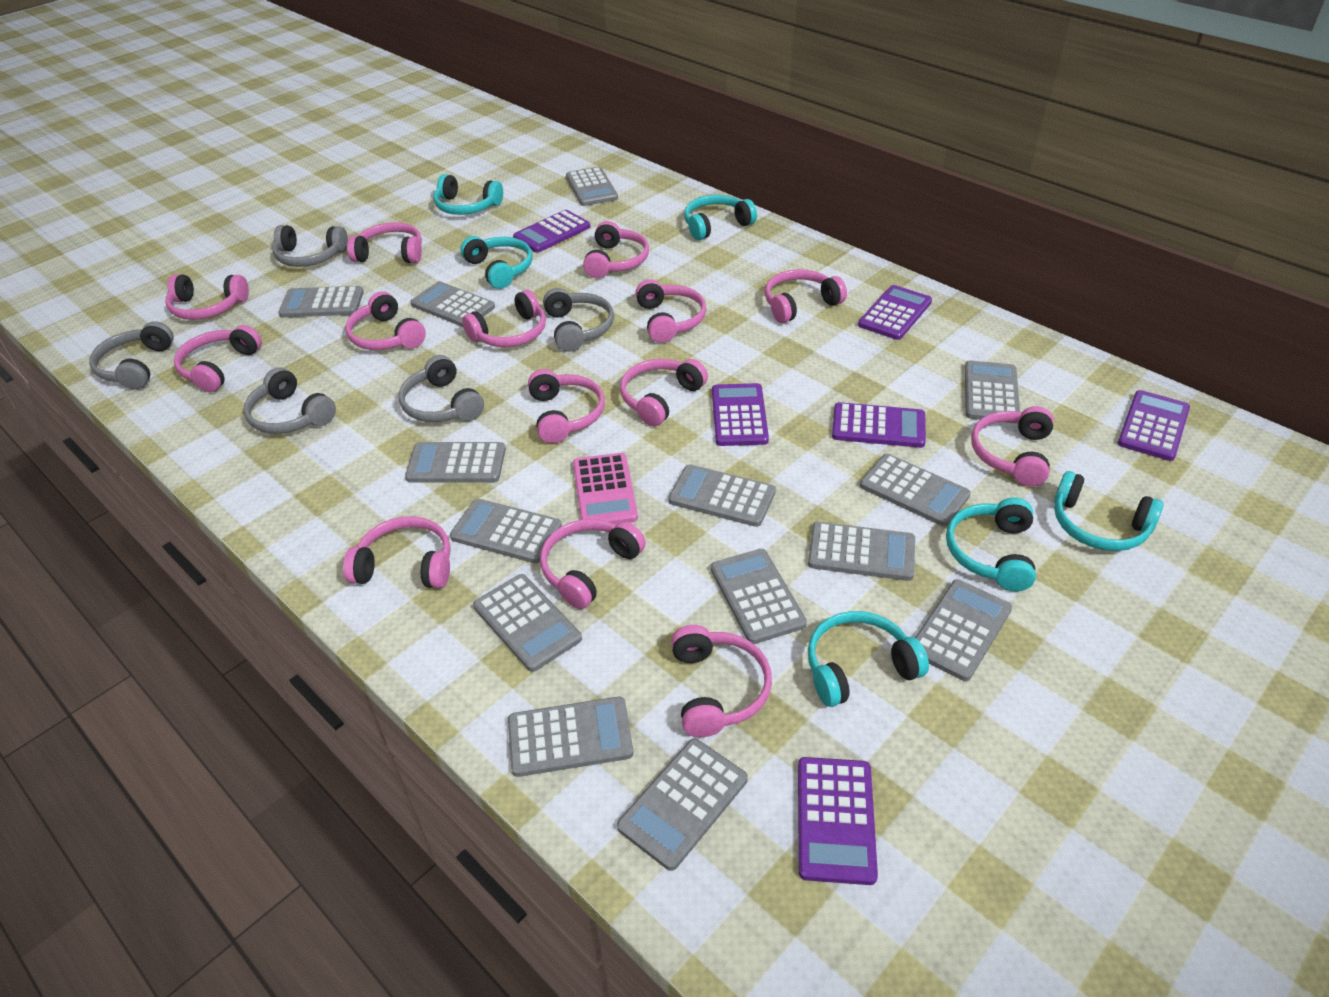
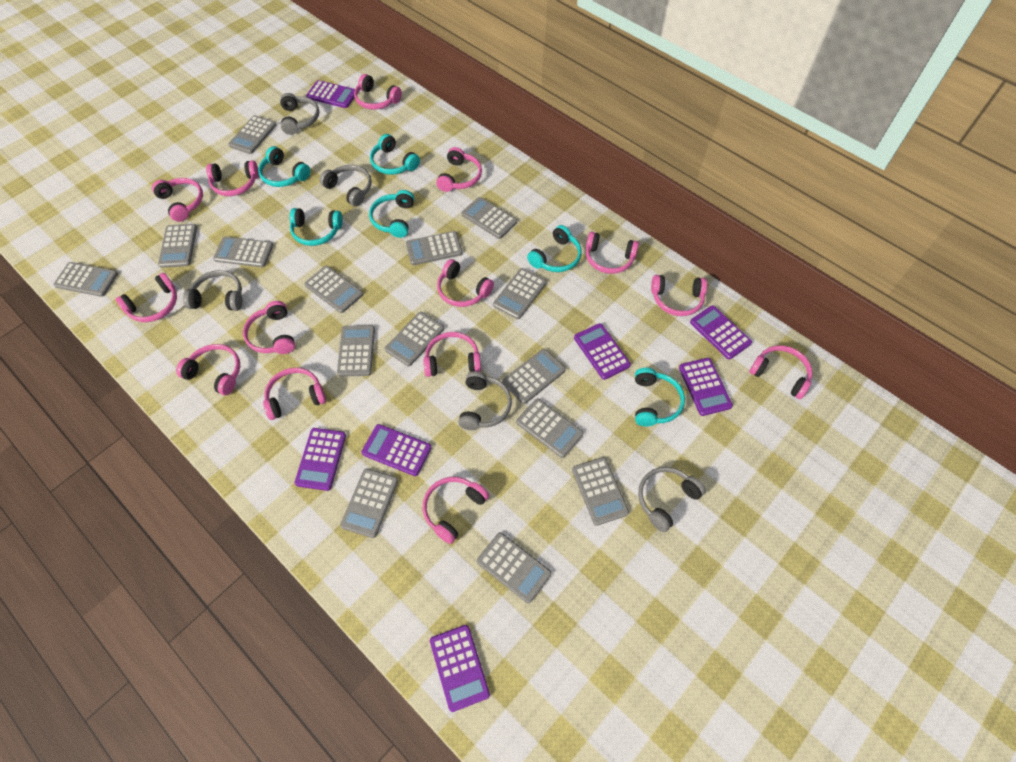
grey calculator: [278,286,364,317] [405,442,506,483] [410,281,495,327] [450,499,562,563] [473,574,582,672] [508,697,633,777] [566,167,618,206] [617,739,748,871] [669,464,776,527] [711,549,807,644] [808,522,915,581] [860,454,971,526] [915,579,1012,681] [965,360,1020,423] = 14 -> [53,262,118,297] [158,224,197,268] [213,236,273,267] [228,115,276,154] [305,266,363,313] [337,325,375,377] [340,469,398,538] [385,312,444,366] [406,231,463,265] [462,197,517,239] [477,532,552,604] [493,268,547,319] [502,349,566,404] [516,399,584,458] [572,457,629,526] = 15
pink calculator: [573,453,638,524] = 1 -> none = 0
purple calculator: [513,210,590,253] [712,383,769,446] [798,757,878,885] [832,402,926,448] [858,285,932,340] [1118,390,1190,461] = 6 -> [294,428,346,491] [306,80,355,108] [361,424,432,476] [430,625,490,712] [574,323,631,380] [679,358,733,416] [690,305,752,360] = 7

